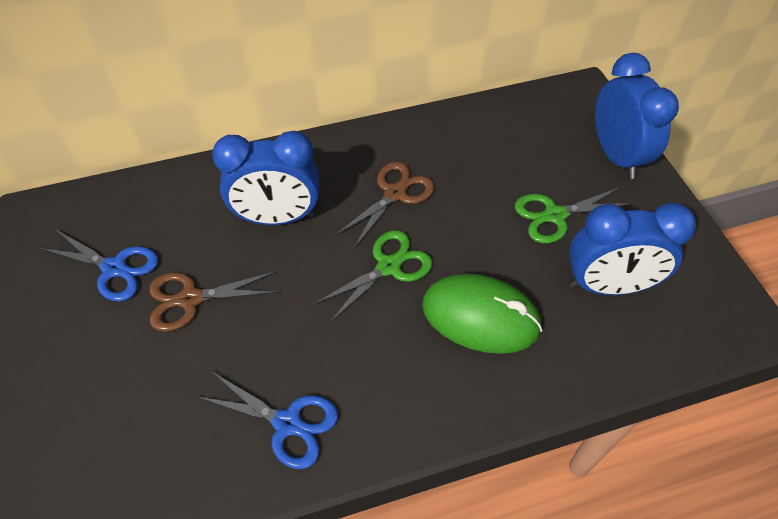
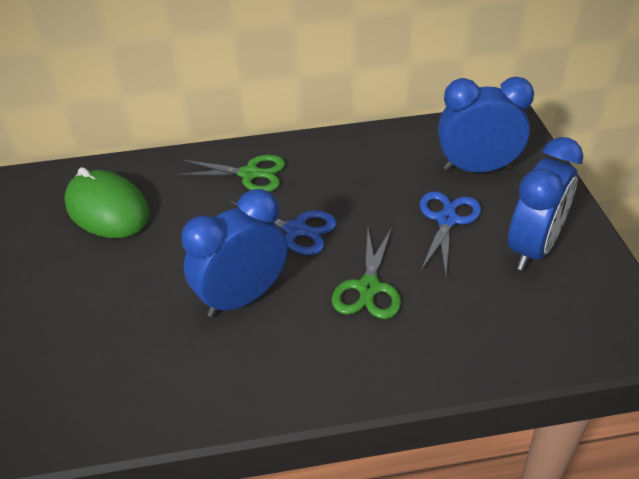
brown scissors: [149,271,279,332] [335,162,434,248] = 2 -> none = 0

